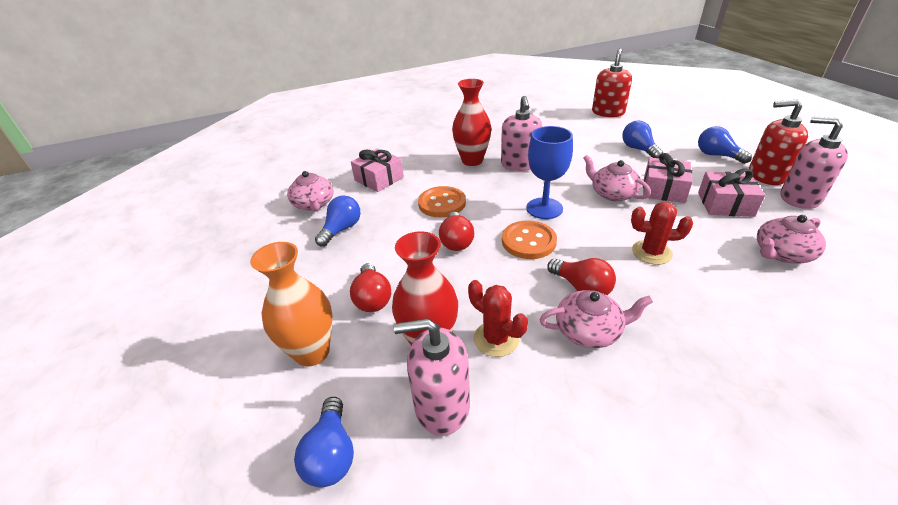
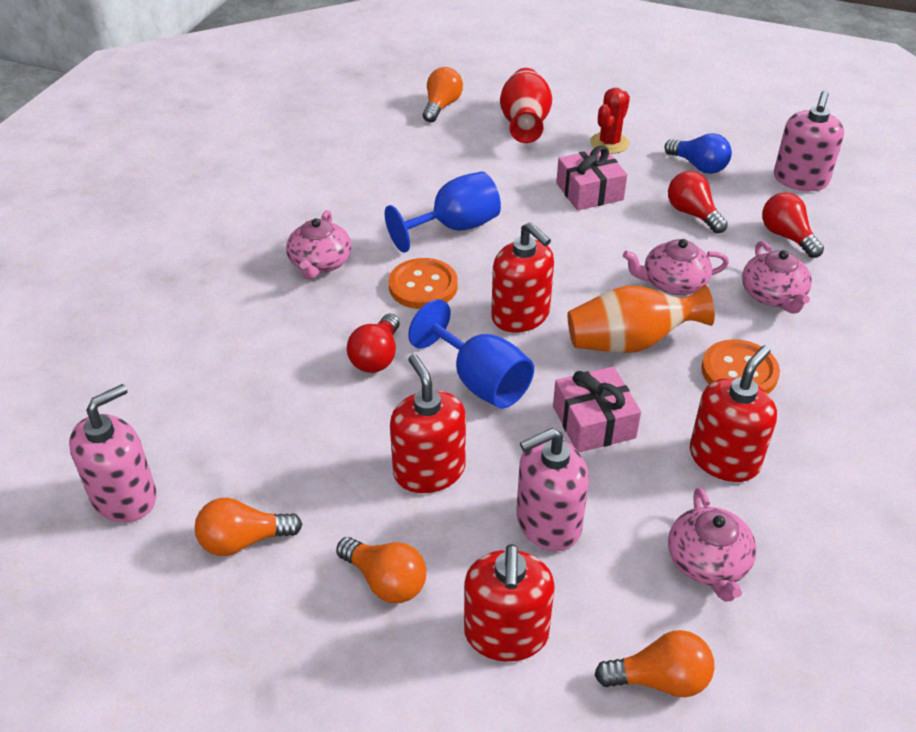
blue goblet: [526,126,573,219] = 1 -> [385,171,501,253] [408,299,534,409] = 2
blue light bulb: [294,397,354,488] [315,195,360,247] [622,121,663,158] [698,126,752,164] = 4 -> [664,133,732,174] = 1
orange light bulb: none = 0 -> [195,498,302,556] [336,537,426,603] [423,67,463,123] [594,630,715,697] = 4
pink gift: [351,148,404,192] [643,153,693,203] [698,168,765,217] = 3 -> [553,366,641,452] [556,146,627,210] = 2
red cactus: [468,280,528,357] [631,202,693,265] = 2 -> [590,88,630,154] = 1
red soap dispenser: [592,48,632,117] [749,100,808,185] = 2 -> [390,354,466,493] [464,544,555,662] [491,222,554,332] [690,345,777,482] = 4
red vase: [392,231,458,345] [452,79,492,166] = 2 -> [500,68,552,143] = 1

